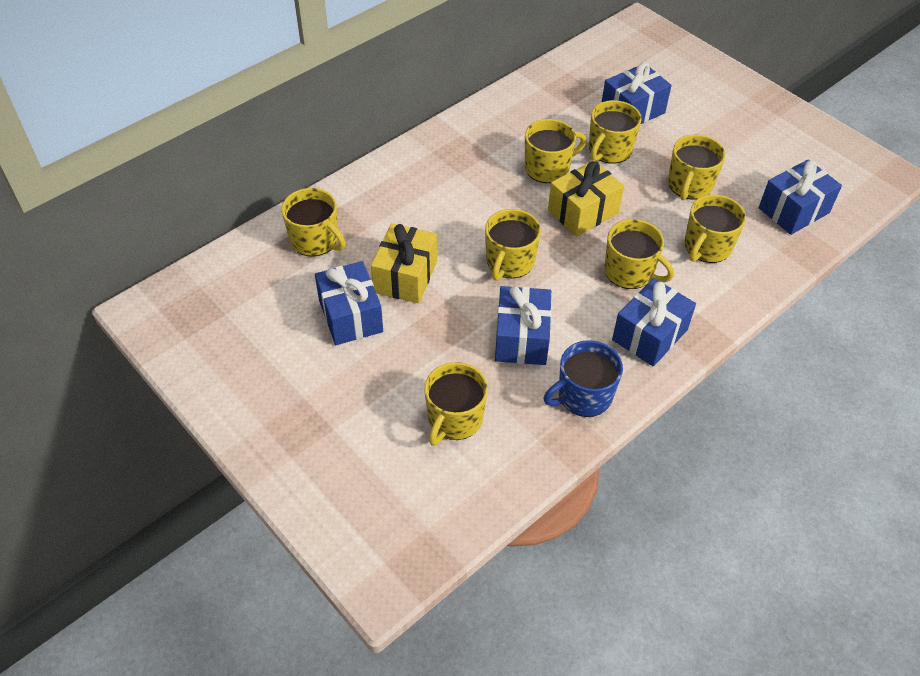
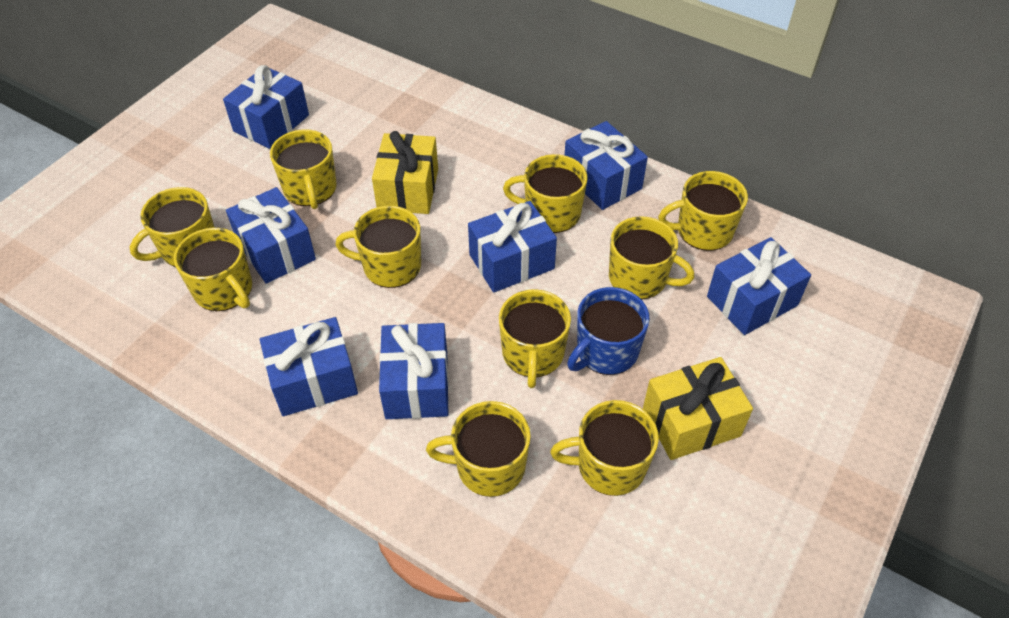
blue gift: [315,261,383,345] [495,286,551,365] [601,62,672,124] [612,278,696,367] [759,159,842,235] = 5 -> [223,65,309,149] [226,187,316,284] [260,317,358,416] [379,323,449,419] [468,201,557,293] [564,121,648,210] [707,237,811,335] = 7
yellow mug: [281,188,346,256] [424,362,488,446] [485,209,541,281] [525,119,586,183] [589,100,642,164] [605,219,674,289] [668,134,726,200] [685,195,746,263] = 8 -> [130,187,215,267] [174,228,252,311] [270,129,337,209] [335,206,421,288] [426,401,531,497] [499,289,571,388] [503,154,587,233] [550,400,659,496] [609,216,695,299] [658,171,748,251] = 10

